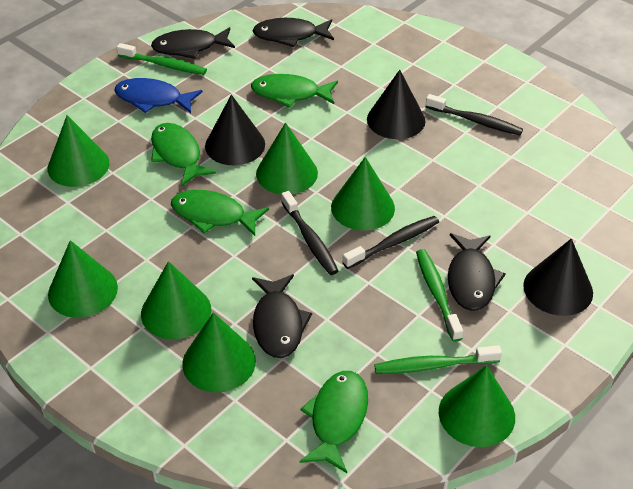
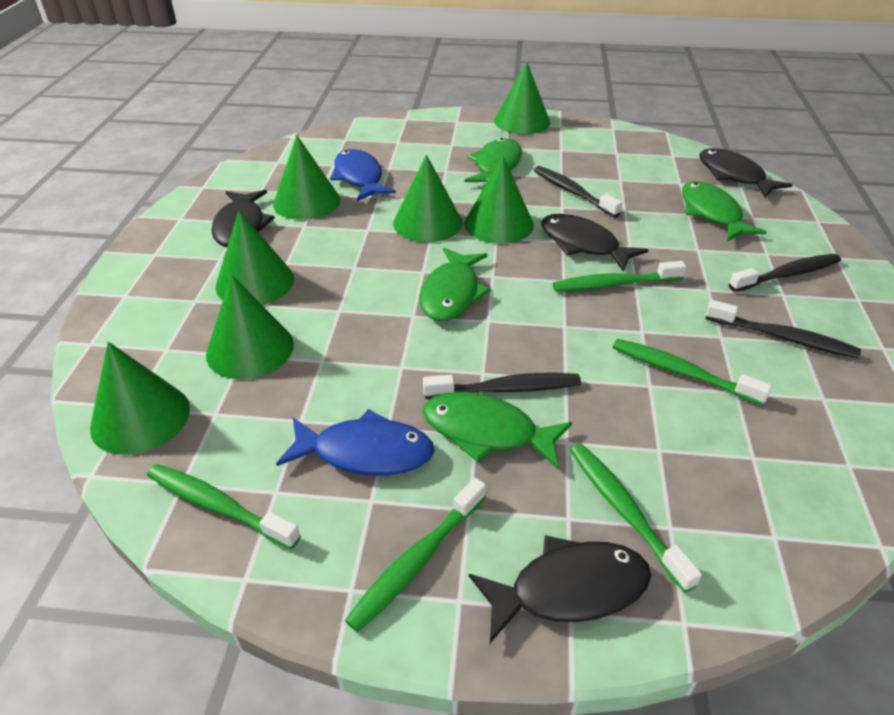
black cone: [205,95,265,165] [367,70,425,139] [523,238,593,316] = 3 -> none = 0
black toothbrush: [281,191,338,275] [343,216,439,269] [426,94,523,135] = 3 -> [423,373,581,399] [534,166,623,217] [705,300,861,359] [729,254,841,292] = 4
blue fish: [114,78,203,113] = 1 -> [276,409,435,476] [330,149,396,201] = 2
green toothbrush: [117,43,207,75] [374,345,502,374] [416,249,463,342] = 3 -> [147,464,301,549] [345,478,486,632] [553,261,687,291] [570,444,702,593] [613,339,772,406] = 5

